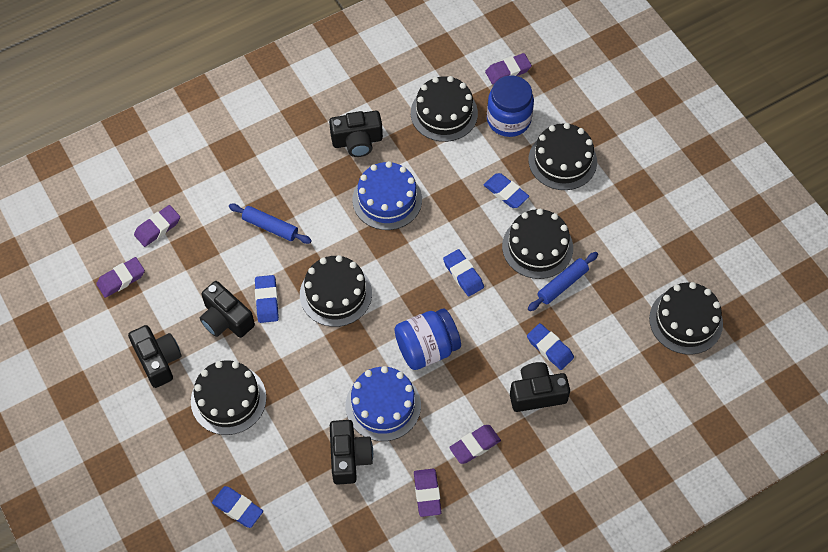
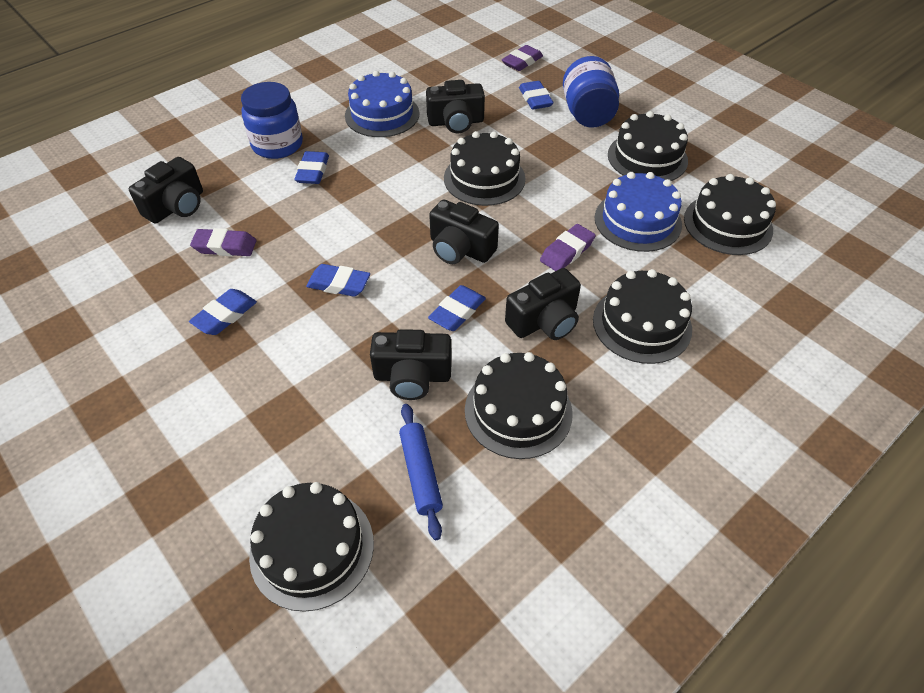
blue rolling pin: [229,204,312,244] [528,252,598,311] = 2 -> [399,404,443,540] = 1
purple eraser: [96,257,145,298] [134,205,180,247] [414,469,442,517] [449,425,501,464] [485,53,532,84] = 5 -> [190,228,256,256] [502,45,543,71] [540,224,596,271] = 3

